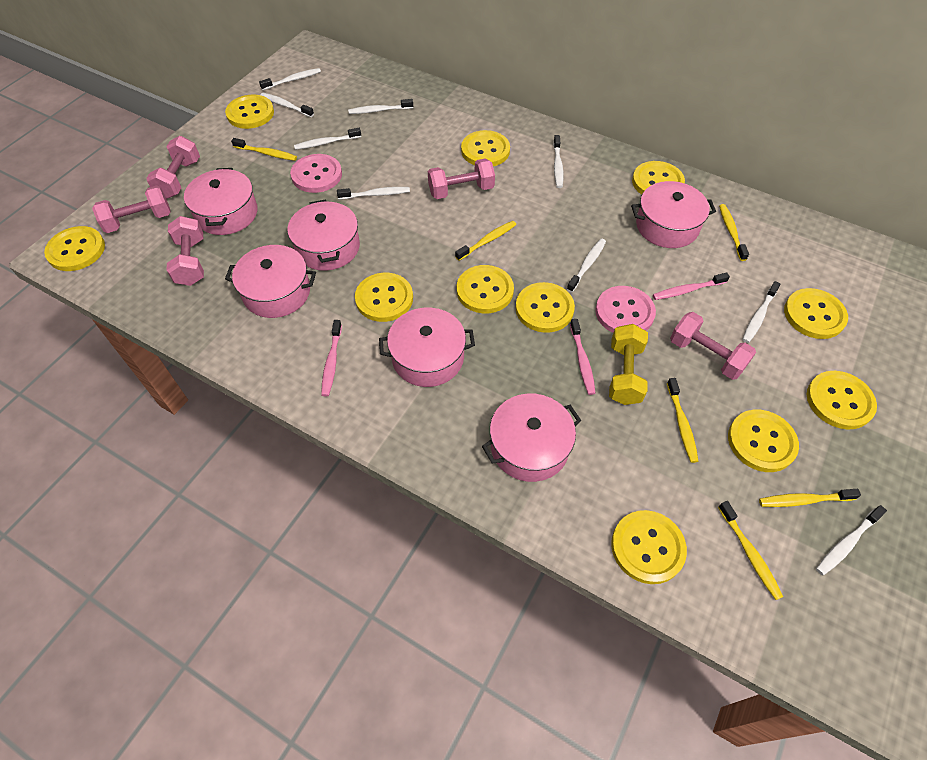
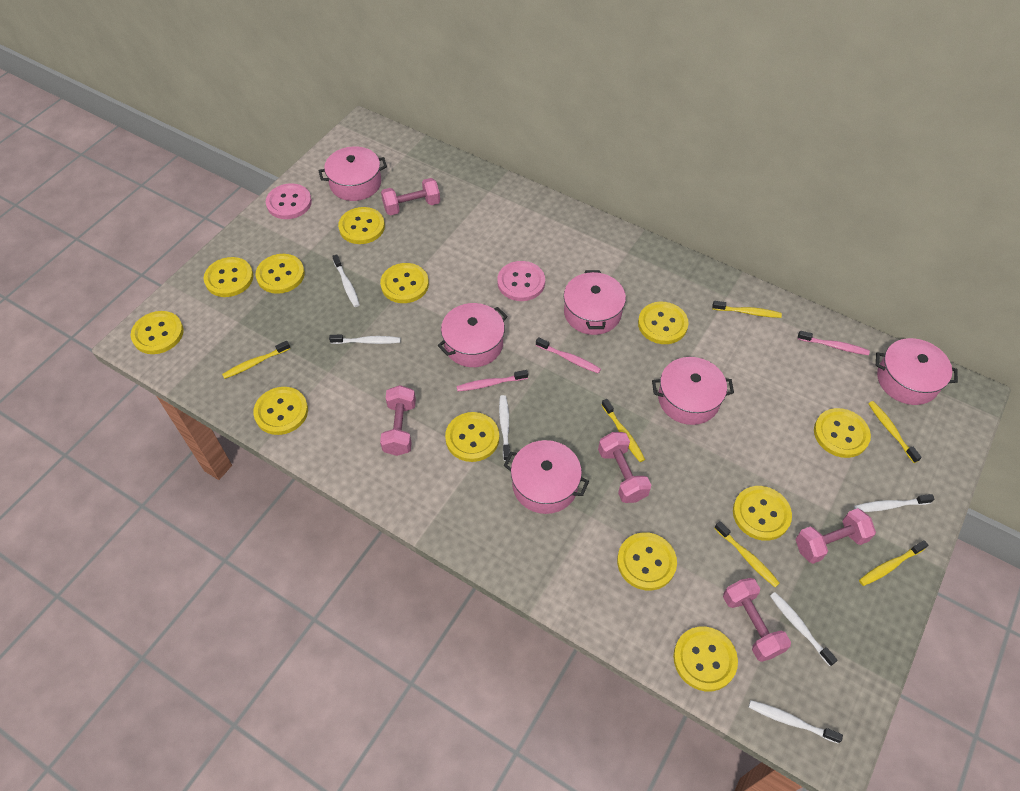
white toothbrush: [259,68,321,90] [260,93,314,117] [294,128,361,150] [337,187,410,200] [348,99,413,114] [553,135,564,188] [567,239,606,292] [742,281,781,343] [816,505,887,576] = 9 -> [329,335,401,344] [332,255,360,307] [499,395,510,461] [749,700,843,743] [770,592,838,666] [854,494,935,512] = 6
yellow button: [44,226,105,271] [225,94,274,129] [355,273,413,322] [457,265,514,314] [461,130,510,166] [516,282,575,333] [611,510,687,584] [632,161,685,195] [728,410,799,472] [784,288,848,339] [807,371,877,430] = 11 -> [131,311,184,354] [204,257,253,297] [253,387,308,435] [255,254,305,294] [338,207,385,244] [380,263,429,303] [445,412,499,462] [617,532,677,591] [638,302,689,344] [673,627,738,691] [733,486,792,541] [814,408,871,458] = 12
yellow dumbbell: [609,324,648,405] = 1 -> none = 0

